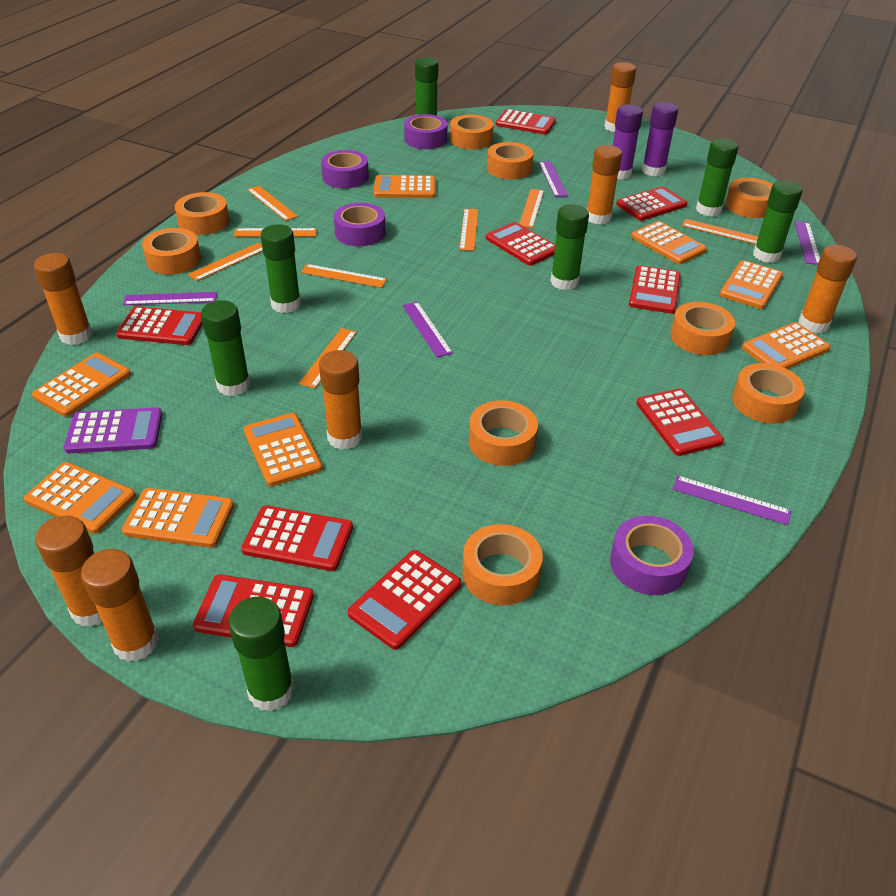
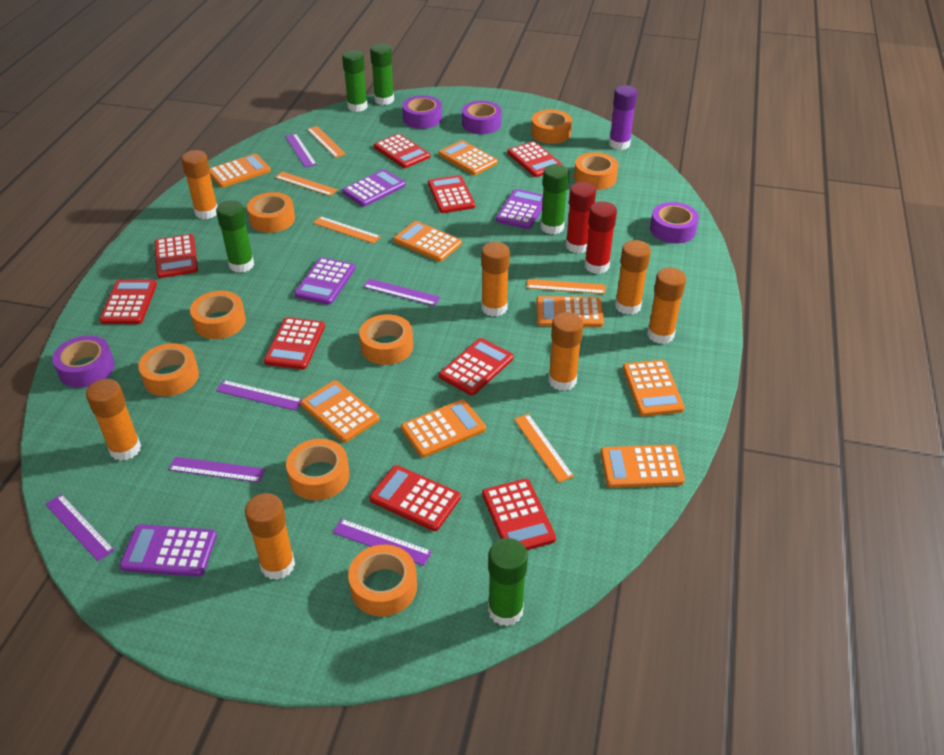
green glue stick: [201,300,250,396] [228,597,294,712] [261,224,301,313] [415,57,438,116] [550,204,589,290] [696,138,738,217] [753,180,803,263] = 7 -> [216,200,254,273] [342,50,368,112] [370,44,394,105] [488,538,528,626] [541,164,569,234] = 5
orange ruler: [188,243,263,281] [234,228,317,237] [247,186,298,221] [299,328,357,388] [301,264,387,288] [459,209,478,251] [519,189,544,228] [682,219,758,244] = 8 -> [275,172,338,196] [307,126,346,158] [313,216,381,244] [514,414,574,483] [527,279,606,294] = 5
orange tape: [142,228,201,275] [175,192,230,235] [450,114,494,149] [462,524,543,605] [469,400,538,466] [487,142,533,179] [670,302,735,355] [725,178,773,218] [732,363,805,424] = 9 -> [138,343,199,396] [190,291,246,339] [247,192,295,233] [286,439,350,500] [348,545,417,616] [359,314,413,365] [531,109,572,144] [574,152,618,190] = 8
purple calculator: [64,408,162,453] = 1 -> [119,524,217,577] [294,257,355,305] [342,169,406,207] [496,189,543,229] = 4
purple glue stick: [613,105,643,179] [642,102,678,176] = 2 -> [609,85,637,150] = 1
purple ruler: [123,292,217,305] [403,302,453,357] [539,161,568,197] [673,476,791,525] [795,221,820,265] = 5 -> [45,494,114,561] [168,457,265,483] [216,380,302,411] [285,134,317,168] [333,519,432,566] [363,278,440,306] = 6
red glue stick: none = 0 -> [566,182,596,253] [585,201,617,274] = 2

